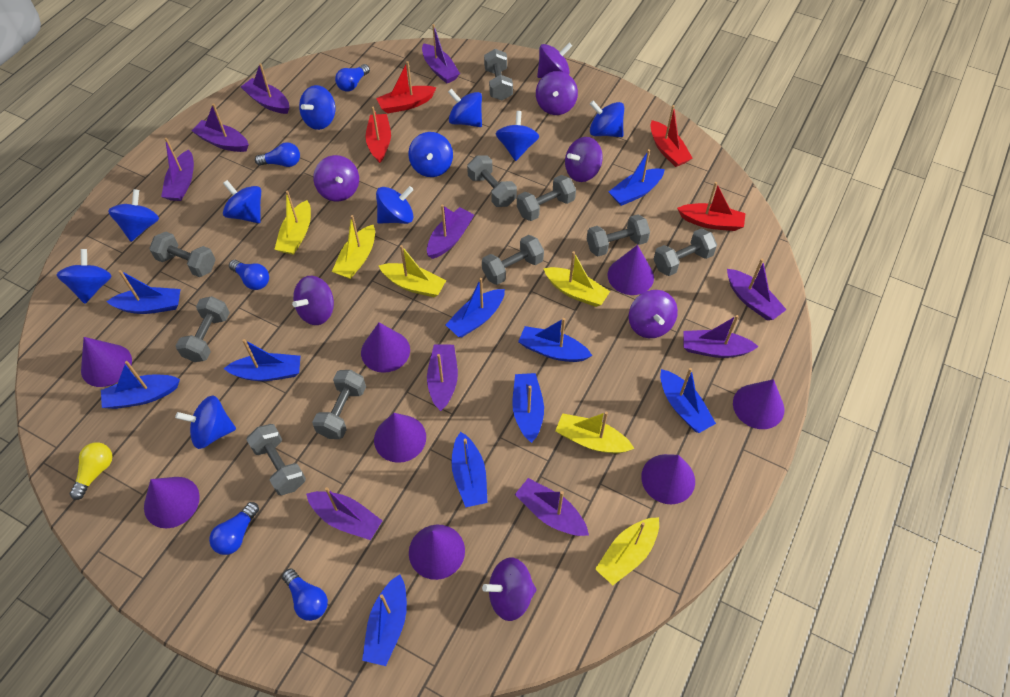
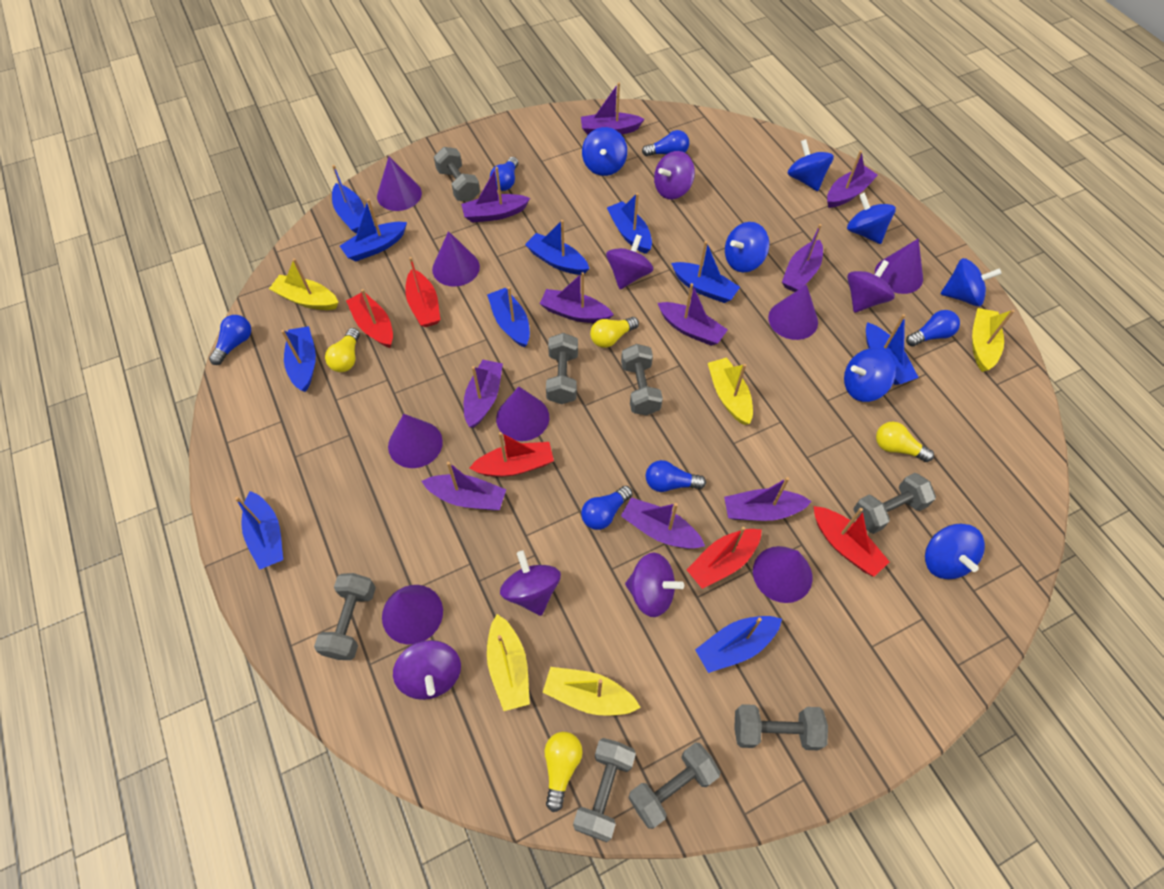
blue light bulb: [209,502,259,555] [229,260,269,290] [255,142,300,167] [282,569,328,621] [335,64,370,92] = 5 -> [209,315,251,365] [490,157,518,191] [581,486,633,530] [642,130,689,156] [646,460,706,492] [906,310,960,347] = 6
blue spinning top: [57,249,111,304] [108,189,159,242] [175,395,236,449] [223,180,261,223] [299,85,335,130] [376,186,414,224] [408,132,453,177] [448,89,482,127] [496,111,539,161] [590,101,624,137] = 10 -> [582,127,627,176] [725,222,769,272] [787,139,834,191] [844,348,896,402] [847,192,896,244] [925,524,985,579] [941,258,1002,306] = 7
grey dumbbell: [149,232,216,277] [176,296,230,362] [246,424,306,496] [312,370,366,439] [467,156,517,207] [482,235,544,285] [484,49,513,100] [517,175,576,221] [587,214,650,256] [654,228,717,276] = 10 -> [314,573,376,660] [434,147,480,202] [546,333,578,404] [573,738,636,842] [621,344,663,416] [629,743,720,829] [734,704,828,750] [853,473,936,534] = 8
purple spinning top: [292,276,334,325] [313,155,359,201] [482,557,536,621] [536,71,578,115] [537,43,572,78] [565,137,603,182] [629,290,678,338] = 7 -> [393,640,461,700] [500,550,561,616] [606,234,653,289] [625,553,684,617] [654,151,695,199] [847,260,895,313] = 6
red boat: [366,107,391,163] [376,61,436,114] [650,105,693,167] [677,182,746,231] = 4 -> [346,289,393,348] [405,257,440,327] [469,432,554,477] [687,526,762,589] [813,506,890,577] = 5
yellow boat: [274,191,311,255] [332,215,375,279] [379,245,446,297] [543,251,610,307] [555,412,634,453] [595,517,659,585] = 6 -> [269,258,339,310] [487,614,530,711] [543,667,641,716] [708,358,753,425] [972,308,1014,372] = 5
yellow light bulb: [70,442,112,500] = 1 -> [325,328,360,372] [545,732,583,812] [590,317,639,348] [876,422,934,462] = 4

